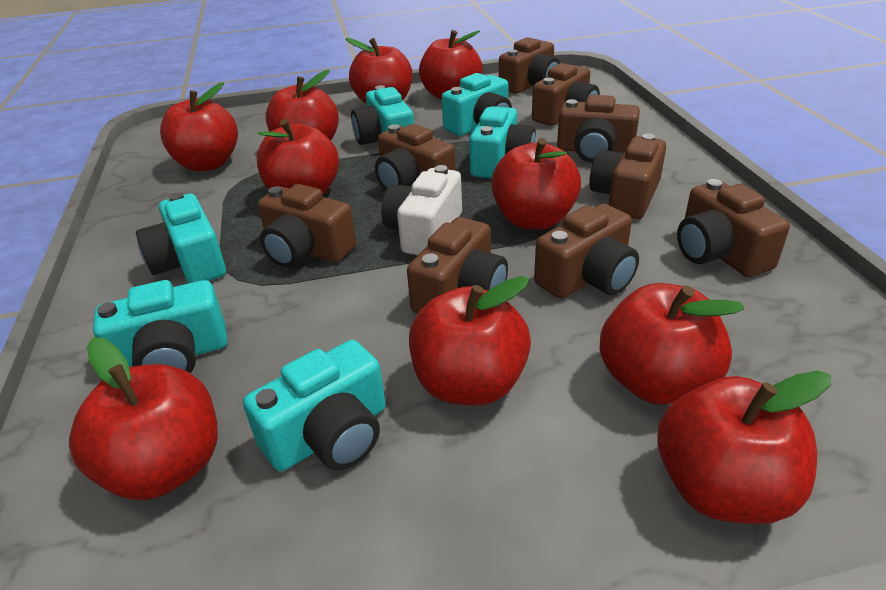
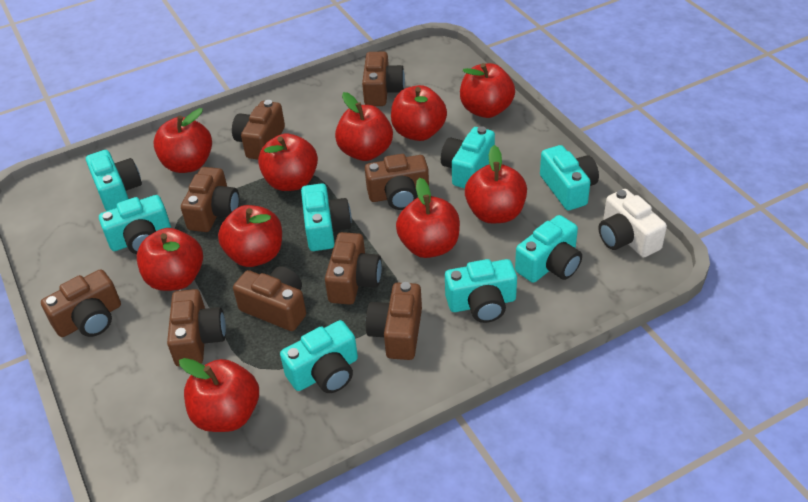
turquoise camera: [93,280,228,373] [136,192,226,283] [243,340,386,471] [351,85,414,145] [442,73,512,136] [469,106,536,178] = 6 -> [86,150,142,211] [99,195,171,254] [280,320,358,393] [301,183,352,251] [441,126,495,188] [445,259,517,323] [515,215,582,283] [540,145,599,210] = 8

